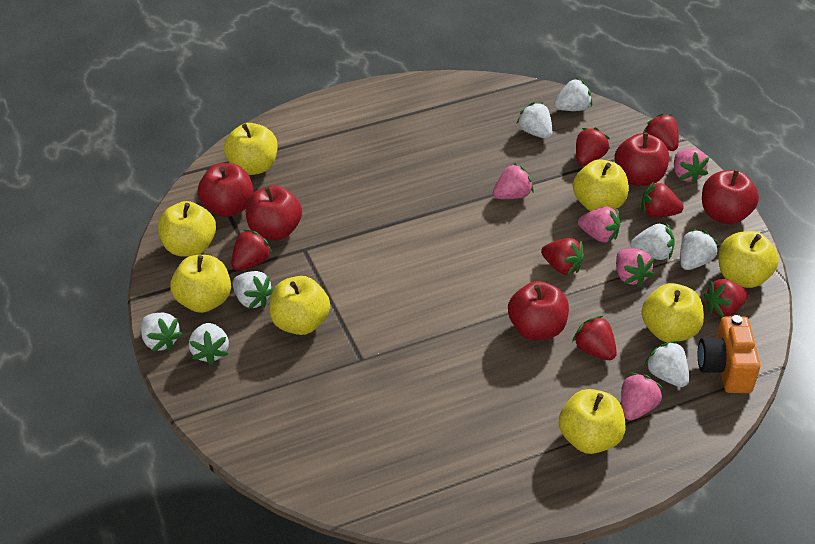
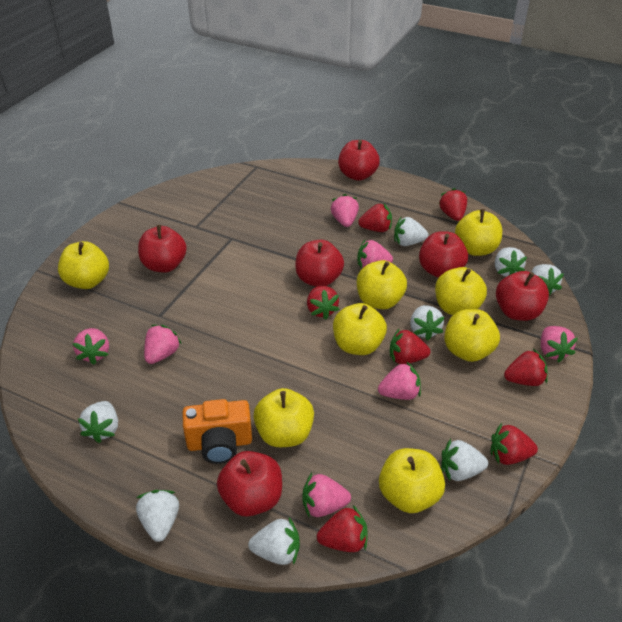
pink strawberry: [493,163,534,199] [578,206,620,243] [616,249,654,287] [621,373,663,420] [674,149,709,184] = 5 -> [72,328,109,364] [144,325,182,364] [302,473,351,517] [331,194,359,227] [357,240,393,268] [378,361,421,400] [541,326,578,362] = 7
red apple: [198,163,254,217] [246,185,302,240] [508,281,569,340] [615,133,669,186] [702,169,759,224] = 5 -> [138,225,187,272] [217,451,282,517] [295,240,344,287] [338,140,380,181] [419,231,468,278] [496,271,549,321] = 6

